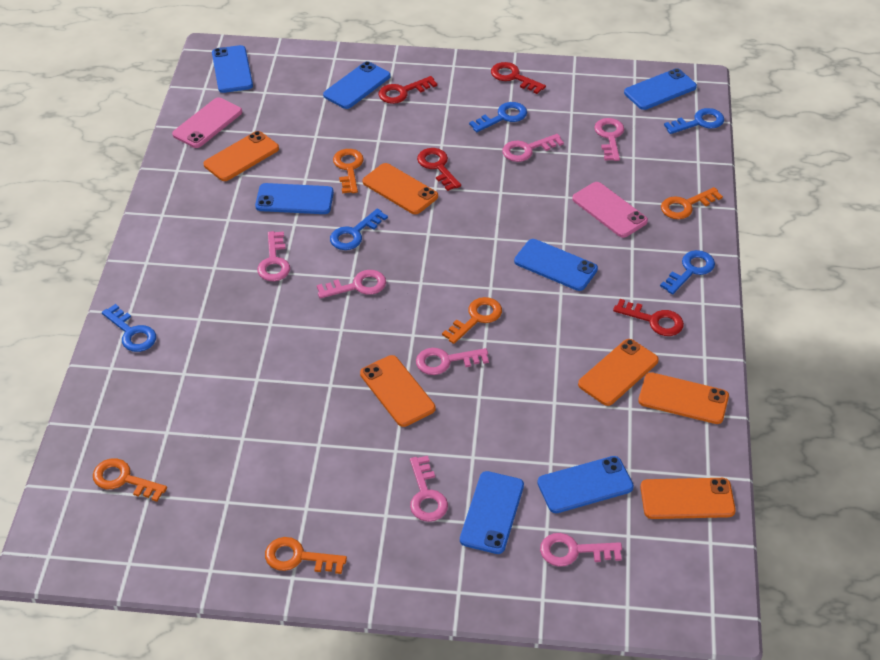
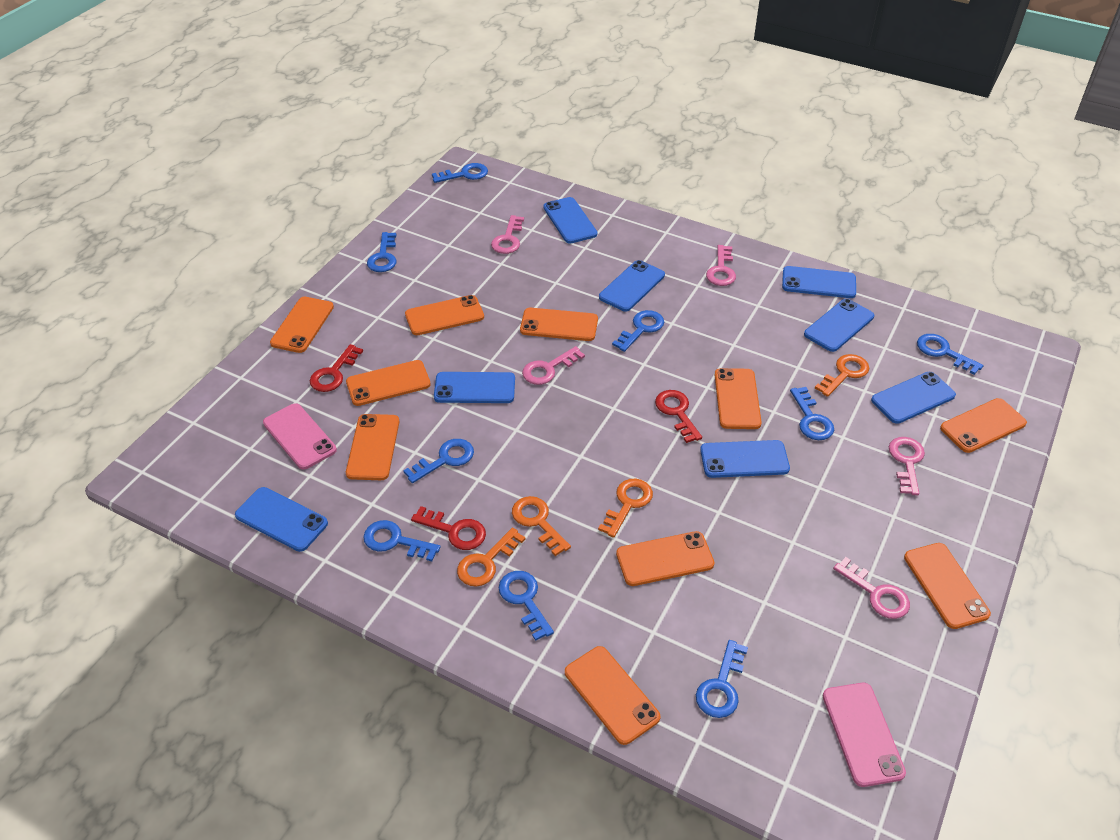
blue key: [102,304,156,352] [330,209,388,250] [469,102,527,132] [660,250,715,295] [664,108,724,134] = 5 -> [363,520,441,561] [367,232,397,272] [403,439,474,483] [432,163,488,183] [499,571,554,641] [612,310,664,352] [696,640,748,718] [790,387,834,440] [917,334,983,375] = 9
blue phone: [212,45,253,93] [255,183,334,214] [323,61,391,109] [460,471,524,554] [514,239,598,291] [537,456,634,513] [624,68,697,110] = 7 -> [235,487,328,552] [434,372,515,403] [543,197,597,244] [599,260,665,312] [700,440,790,478] [782,266,856,298] [804,299,874,352] [871,372,956,424] = 8
orange key: [93,458,167,502] [265,537,347,574] [333,149,364,193] [442,297,502,344] [661,187,723,219] = 5 -> [457,528,526,587] [512,496,571,556] [598,479,653,538] [815,354,869,397] = 4
orange phone: [204,131,279,181] [360,355,436,427] [363,163,438,214] [578,339,659,406] [638,372,729,424] [640,478,736,519] = 6 -> [270,297,334,353] [346,360,431,406] [346,414,399,480] [405,295,484,335] [520,308,598,341] [565,646,661,745] [616,531,714,586] [715,368,762,429] [904,543,991,629] [940,398,1027,453] = 10
pink key: [257,231,290,281] [317,270,386,299] [410,456,448,522] [416,348,489,375] [502,134,564,162] [540,533,622,567] [594,118,624,161] = 7 -> [491,215,524,254] [522,346,585,385] [706,245,736,286] [833,557,910,619] [889,437,925,495] = 5
red key: [379,76,437,104] [417,148,461,191] [491,62,546,94] [613,299,684,336] = 4 -> [310,344,363,392] [411,506,486,550] [655,390,702,443] = 3

